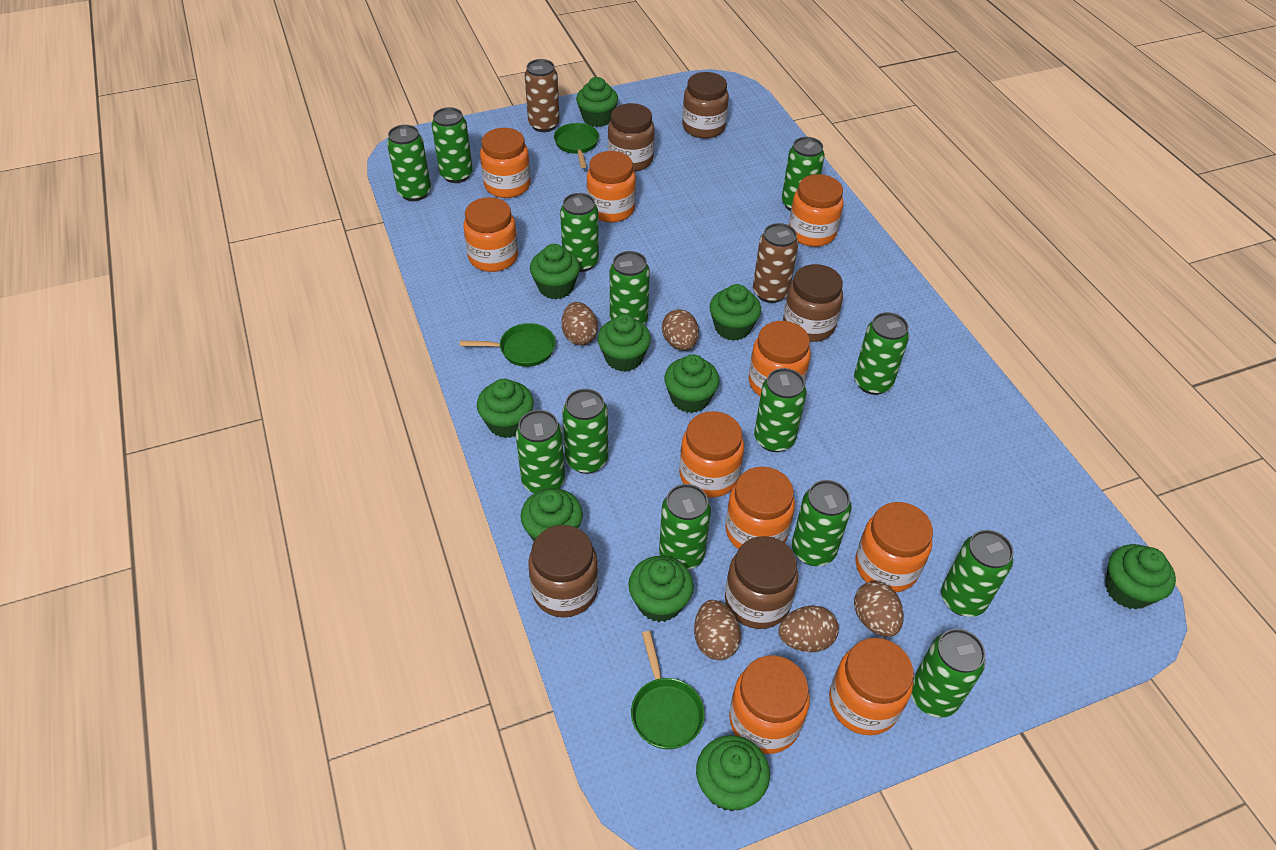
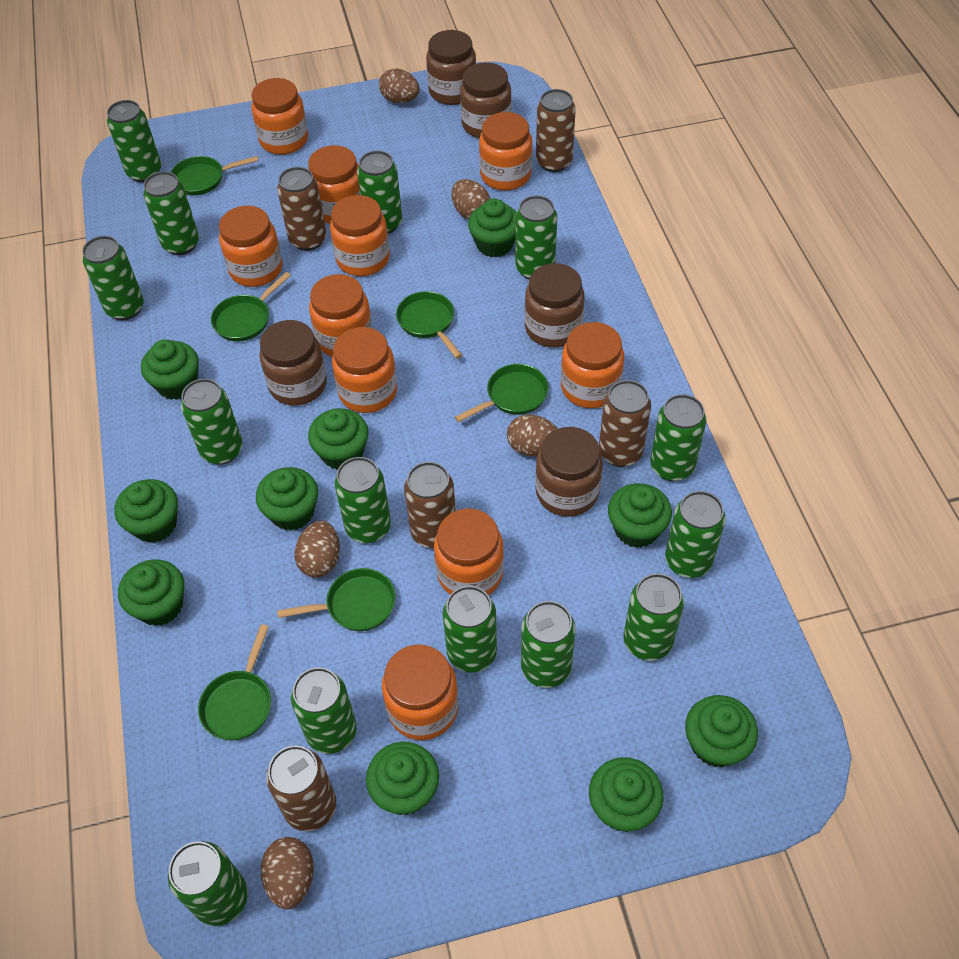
brown can: [525,59,560,132] [753,223,798,303] = 2 -> [266,745,336,831] [277,167,327,251] [404,462,456,548] [536,89,576,172] [599,380,651,467] = 5
green can: [387,125,431,201] [431,107,473,183] [516,410,565,493] [560,193,599,272] [562,389,608,474] [610,251,650,324] [659,484,711,570] [754,368,807,452] [782,137,825,211] [792,480,852,566] [854,312,909,395] [911,629,986,718] [941,530,1014,617] = 13 -> [82,236,144,320] [107,100,161,182] [143,171,199,255] [168,841,248,926] [181,379,243,465] [291,667,357,754] [334,457,391,543] [357,151,402,234] [443,586,497,673] [515,195,557,280] [521,601,576,688] [623,573,684,661] [650,394,707,481] [665,491,726,578] = 14
green pan: [460,323,556,367] [554,123,599,168] [631,631,705,749] = 3 -> [171,156,258,195] [198,624,271,740] [211,272,291,342] [277,568,396,631] [396,291,462,359] [455,364,548,422] = 6

